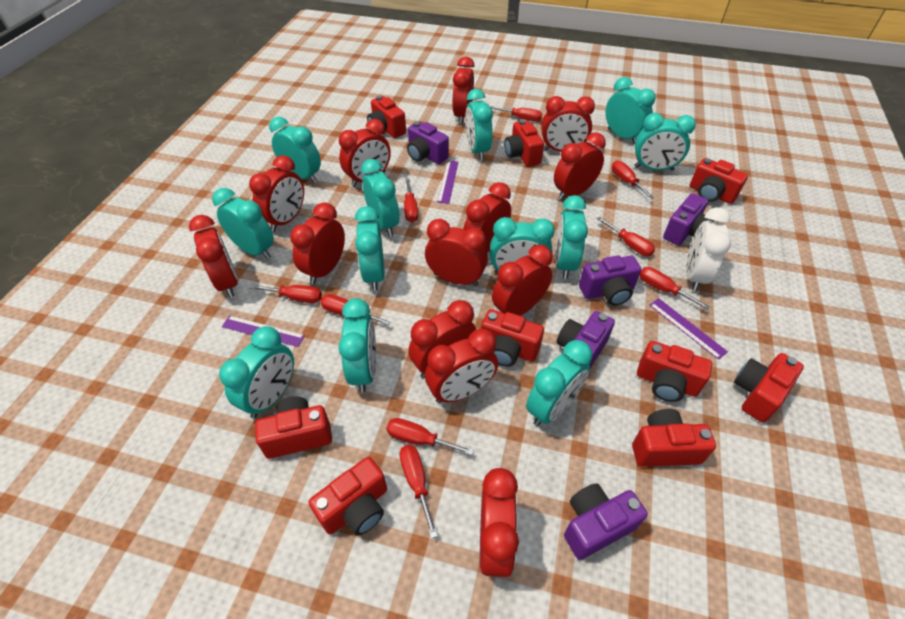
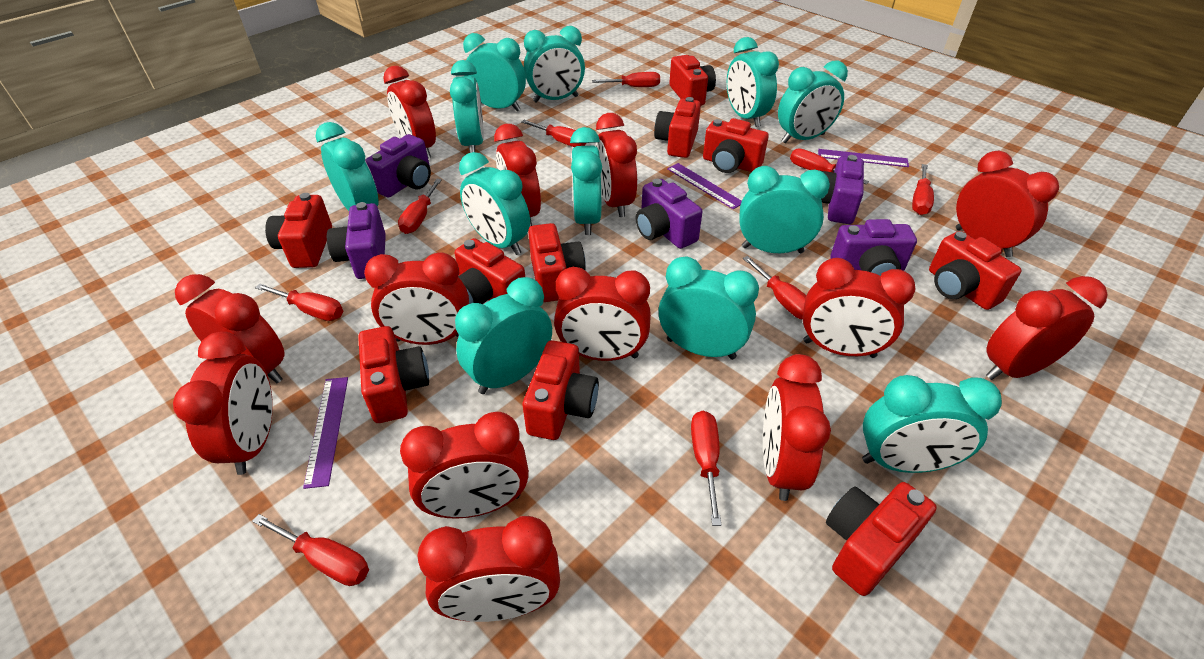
red camera: [255,396,332,459] [309,457,387,536] [367,96,406,138] [481,309,544,367] [504,119,544,167] [632,409,716,467] [637,341,712,402] [690,158,748,204] [734,353,804,422] = 9 -> [265,193,332,268] [358,326,429,423] [455,238,525,304] [523,340,599,440] [528,223,586,302] [654,97,701,158] [669,55,716,106] [703,118,769,173] [826,482,937,596] [929,231,1022,310] = 10
white clock: [686,207,731,291] = 1 -> none = 0

